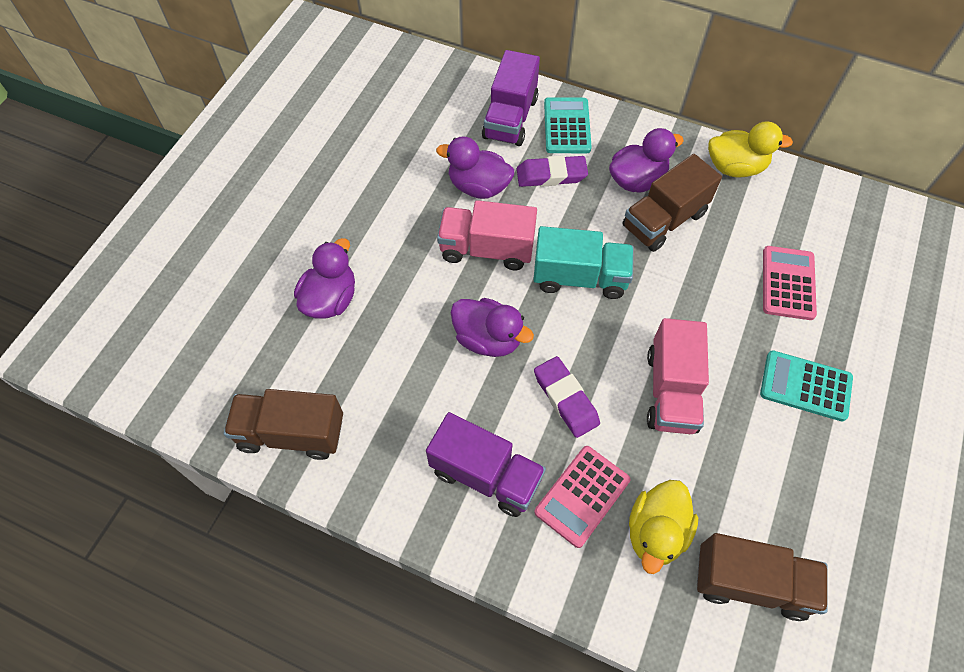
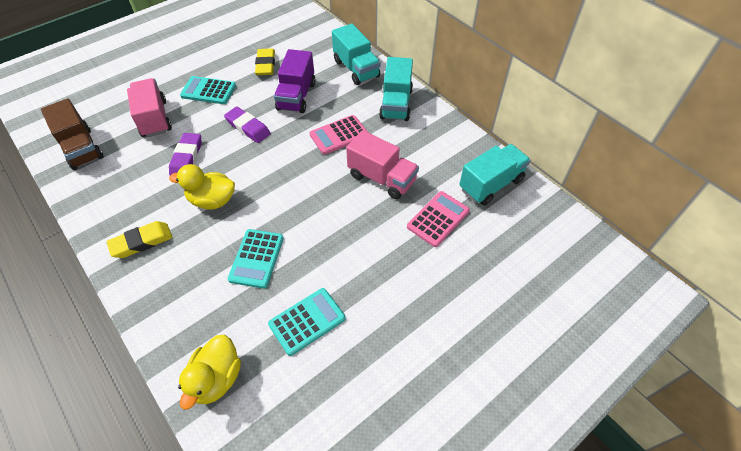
brown truck: [224,389,343,460] [622,154,722,252] [697,533,827,621] = 3 -> [41,99,104,170] = 1
purple duck: [294,238,355,319] [436,136,514,199] [451,298,534,357] [609,128,684,193] = 4 -> none = 0
purple truck: [426,412,546,517] [482,50,540,146] = 2 -> [274,49,315,113] = 1
turquoise calculator: [544,97,592,153] [760,350,853,422] = 2 -> [180,76,236,104] [228,229,284,289] [268,288,346,356] = 3
turquoise truck: [533,226,634,299] = 1 -> [332,24,381,85] [379,57,413,121] [459,144,531,206] = 3
yellow eraser: none = 0 -> [107,221,172,258] [255,48,275,75] = 2

